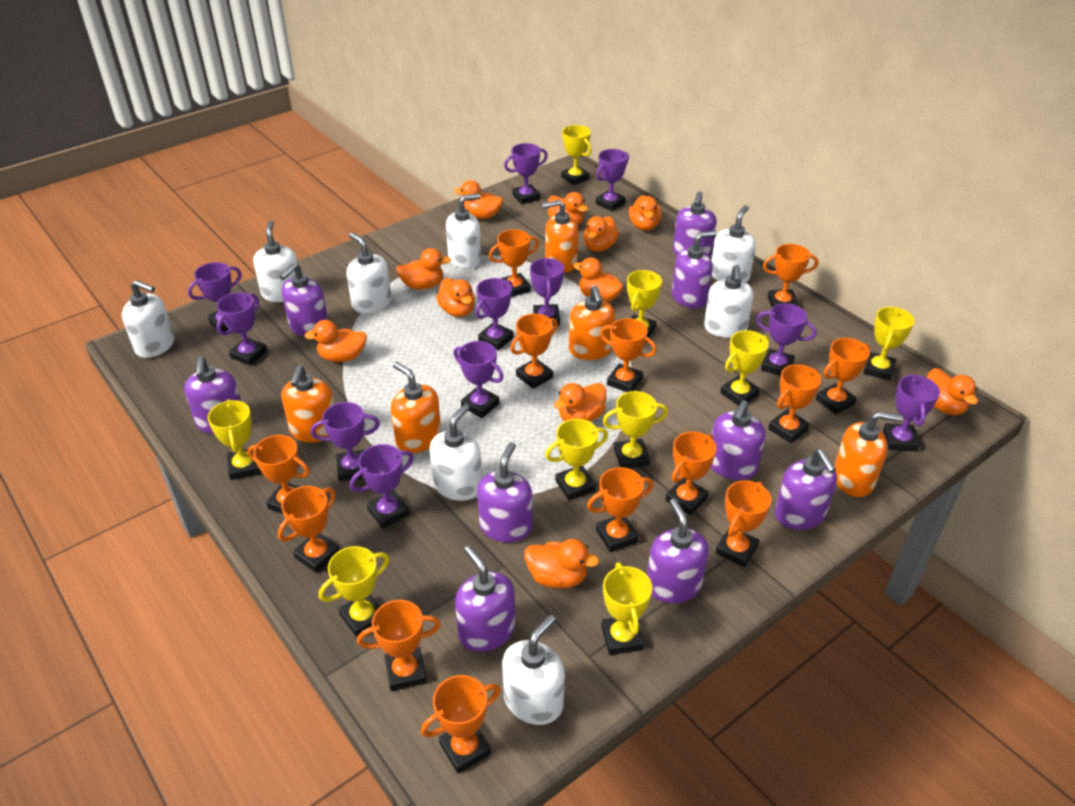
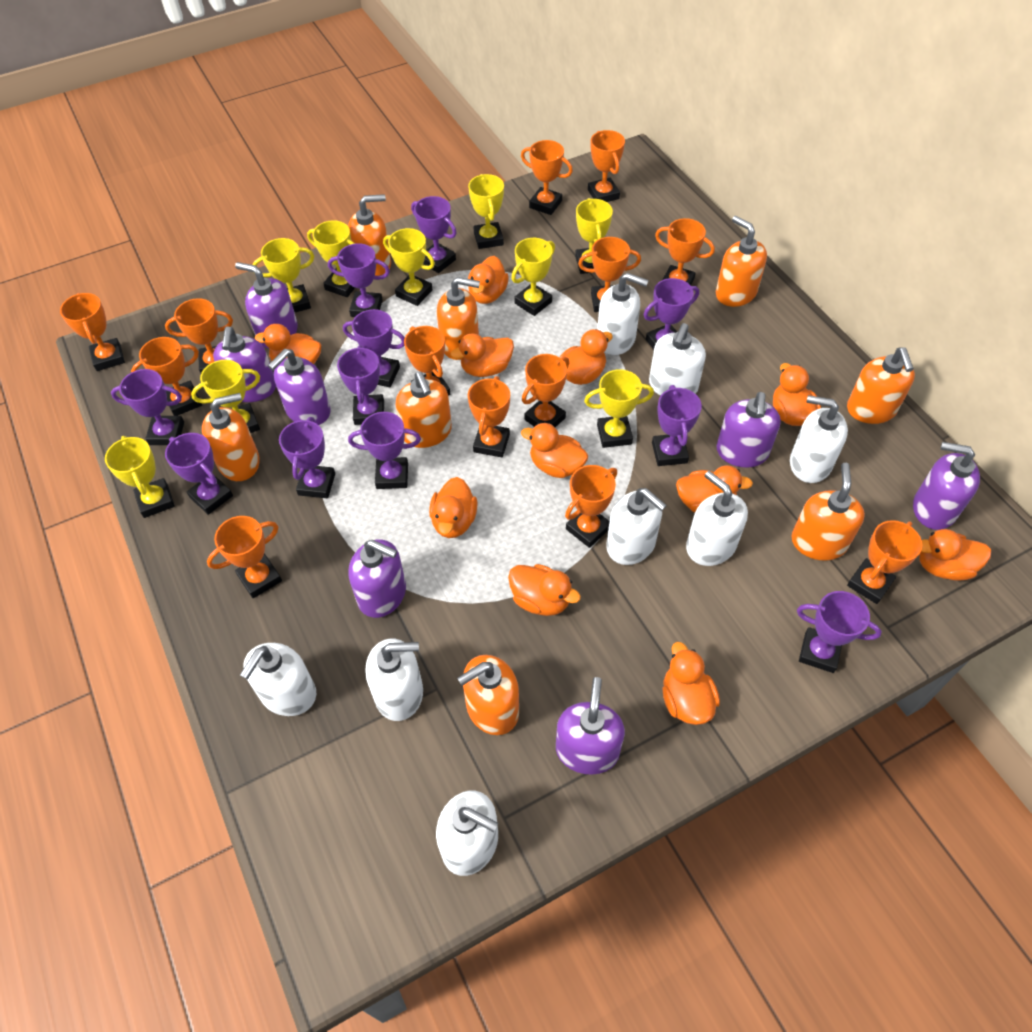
orange soap dispenser: [281,365,334,443] [391,362,441,453] [542,200,579,273] [569,286,615,360] [834,411,903,497] = 5 -> [202,393,260,481] [348,194,391,276] [396,372,452,448] [437,277,480,360] [457,655,519,735] [716,216,767,307] [791,463,865,561] [847,347,915,424] = 8
purple soap dispenser: [184,356,242,434] [279,263,328,337] [455,545,515,652] [477,442,533,542] [647,499,709,603] [672,230,717,309] [673,191,717,257] [711,400,766,480] [775,449,837,530] = 9 -> [213,327,276,402] [235,262,298,349] [268,349,331,425] [348,540,406,618] [556,677,625,774] [716,392,781,468] [913,442,980,530] = 7

